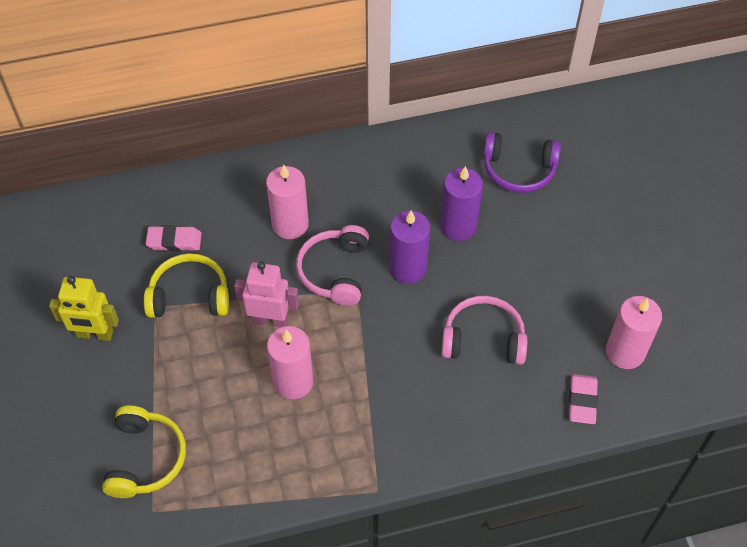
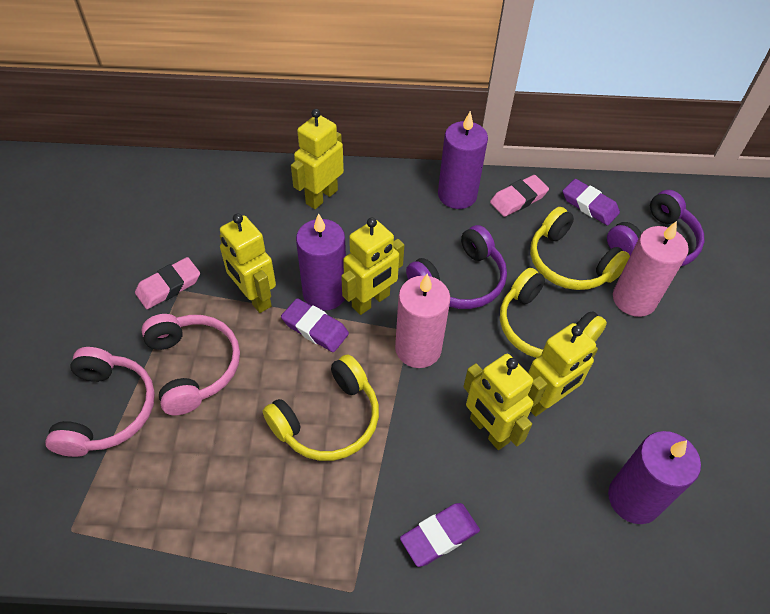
pink candle: [266,164,309,239] [267,326,313,399] [606,296,662,369] = 3 -> [395,274,450,368] [613,221,689,317] = 2
pink robot: [234,261,299,328] = 1 -> none = 0
purple candle: [389,211,430,284] [440,166,483,241] = 2 -> [296,213,346,311] [438,111,488,209] [608,431,701,524] = 3
purple eraser: none = 0 -> [281,298,349,352] [400,503,480,567] [563,179,620,226] = 3
purple headphones: [483,132,561,193] = 1 -> [406,225,507,309] [607,190,705,266] = 2
yellow headphones: [102,406,186,498] [144,254,229,318] = 2 -> [263,355,379,461] [500,268,607,358] [530,207,630,290] = 3
yellow robot: [49,276,119,341] = 1 -> [220,214,276,313] [291,109,344,209] [341,217,404,315] [463,354,533,450] [528,323,598,416] = 5

